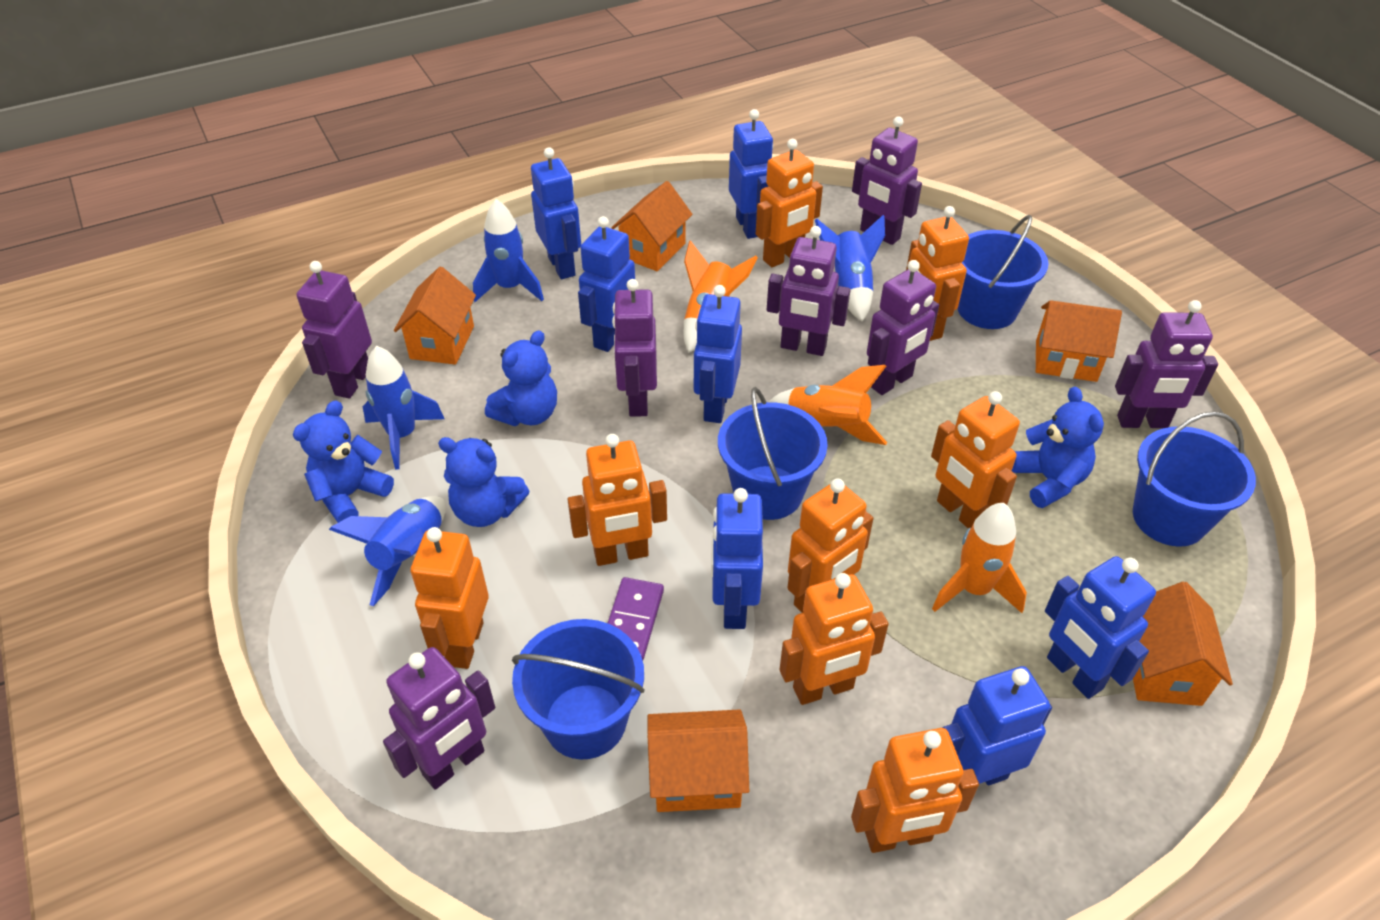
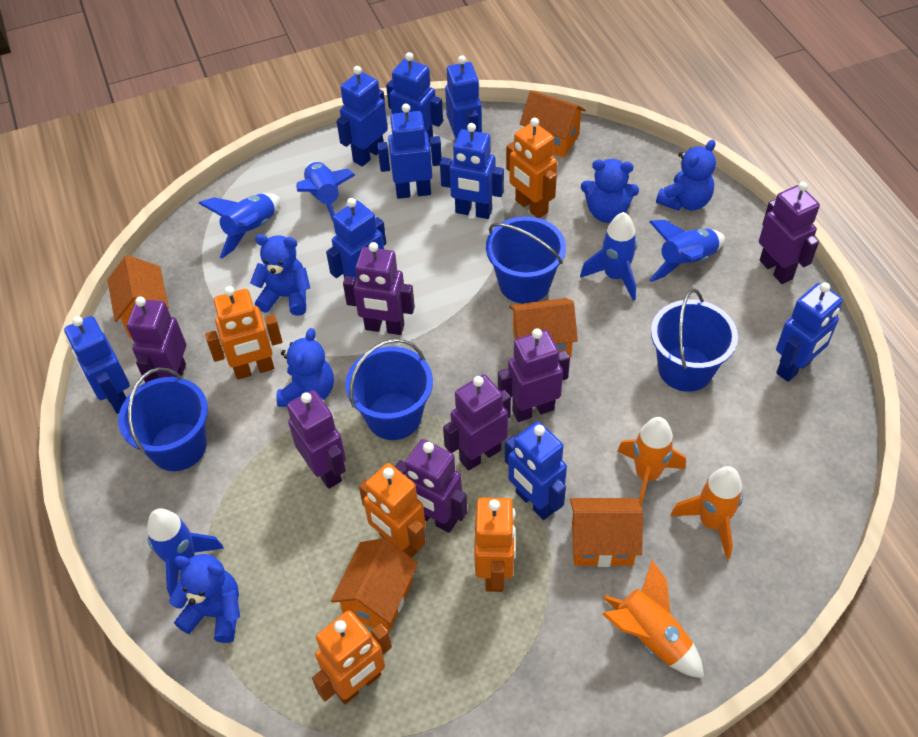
blue robot: [531,147,581,279] [578,216,635,352] [694,285,742,423] [711,488,763,629] [729,109,773,239] [943,666,1052,785] [1045,556,1156,699] = 7 -> [64,316,130,414] [326,198,387,279] [337,66,388,167] [377,104,442,199] [386,52,443,147] [440,123,504,219] [445,55,482,138] [505,421,567,520] [776,282,843,382] = 9
blue rocket: [329,496,446,606] [363,346,444,469] [473,199,544,302] [815,215,885,321] = 4 -> [147,508,224,598] [198,193,280,258] [296,162,355,221] [580,212,637,301] [649,220,725,282] = 5
blue teddy bear: [293,400,394,523] [438,437,530,527] [485,330,557,426] [1012,387,1104,508] = 4 -> [169,554,240,643] [250,234,310,316] [276,328,334,407] [581,159,639,223] [656,140,716,211] = 5
orange robot: [411,527,489,669] [567,434,667,566] [756,139,823,267] [779,573,889,705] [787,478,873,613] [851,728,979,853] [906,206,969,341] [931,391,1020,529] = 8 -> [205,286,283,380] [312,610,392,704] [359,463,426,558] [474,498,516,592] [506,118,557,218] = 5
purple domino: [608,577,664,660] = 1 -> none = 0

